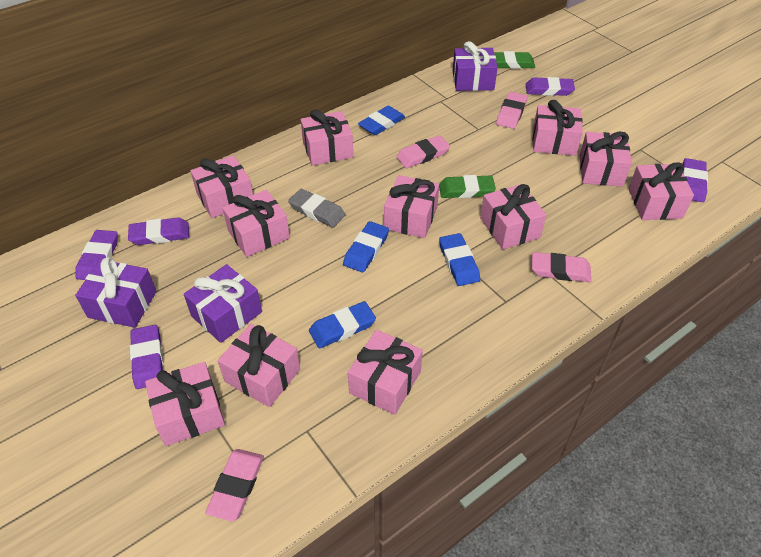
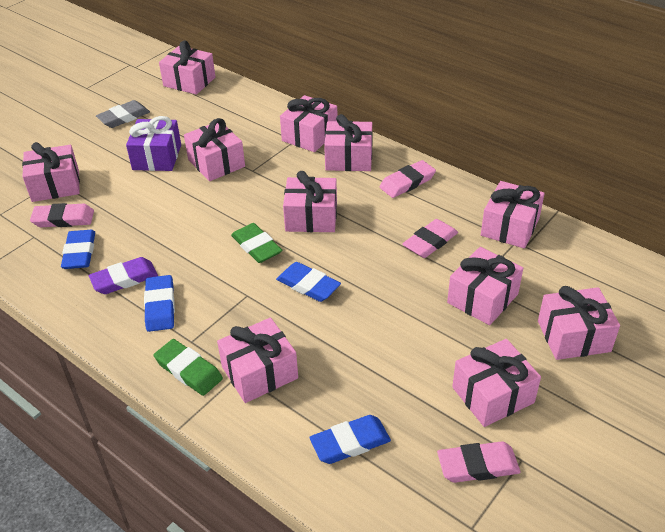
purple eraser: [75,230,118,280] [128,217,189,245] [130,325,163,389] [526,77,575,96] [683,158,708,202] = 5 -> [89,257,158,294] = 1
purple gift: [75,257,157,328] [184,264,262,343] [453,41,498,91] = 3 -> [126,116,181,171] = 1

